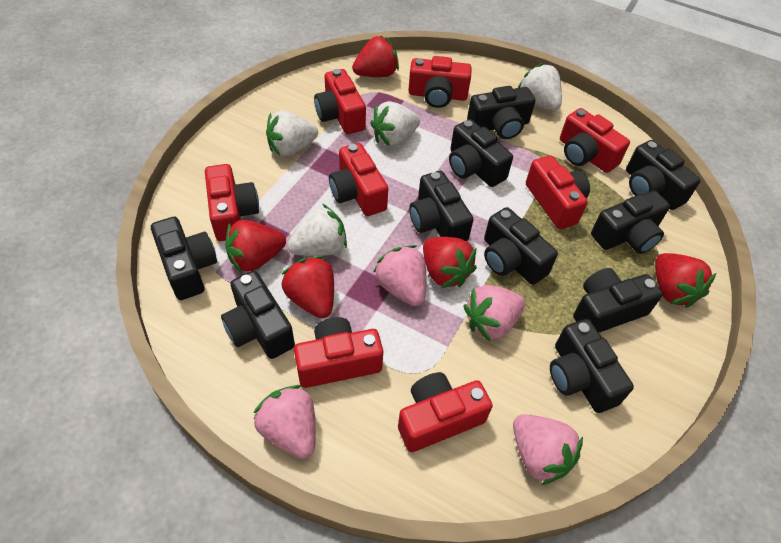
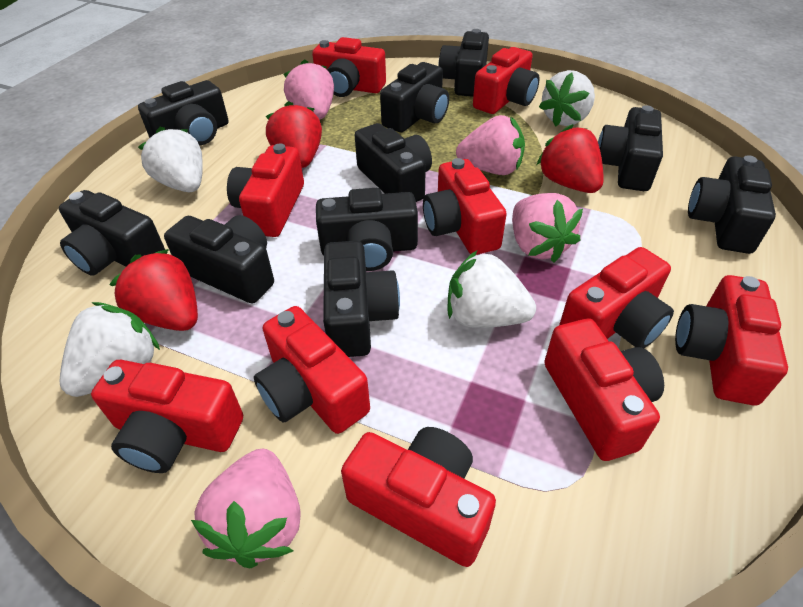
red camera: [205,164,259,241] [294,317,383,388] [314,69,366,134] [329,143,388,216] [398,372,493,452] [408,56,472,108] [526,155,590,229] [560,108,630,173] = 8 -> [91,360,243,473] [227,143,304,237] [254,306,370,434] [312,37,386,97] [341,427,496,567] [423,158,507,255] [473,47,540,114] [544,318,664,461] [559,247,674,348] [675,275,788,406] = 10
red strawberry: [225,220,286,272] [281,256,334,318] [352,36,399,77] [423,237,477,288] [655,253,716,308] = 5 -> [109,249,198,331] [266,101,322,168] [537,124,604,193] = 3

